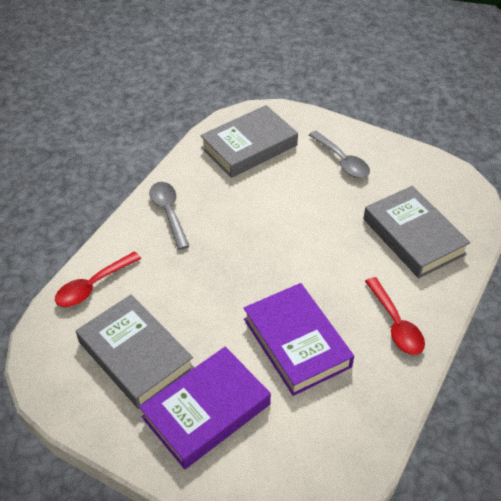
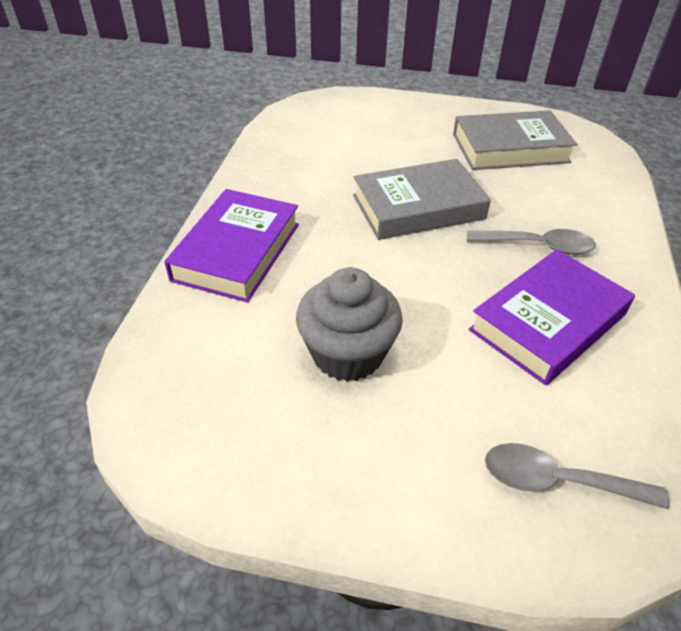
grey book: [76,295,194,409] [200,105,298,178] [363,186,471,278] = 3 -> [353,159,491,240] [453,110,577,170] = 2
grey cupcake: none = 0 -> [296,267,403,382] = 1
red spoon: [55,251,141,307] [365,277,425,355] = 2 -> none = 0

